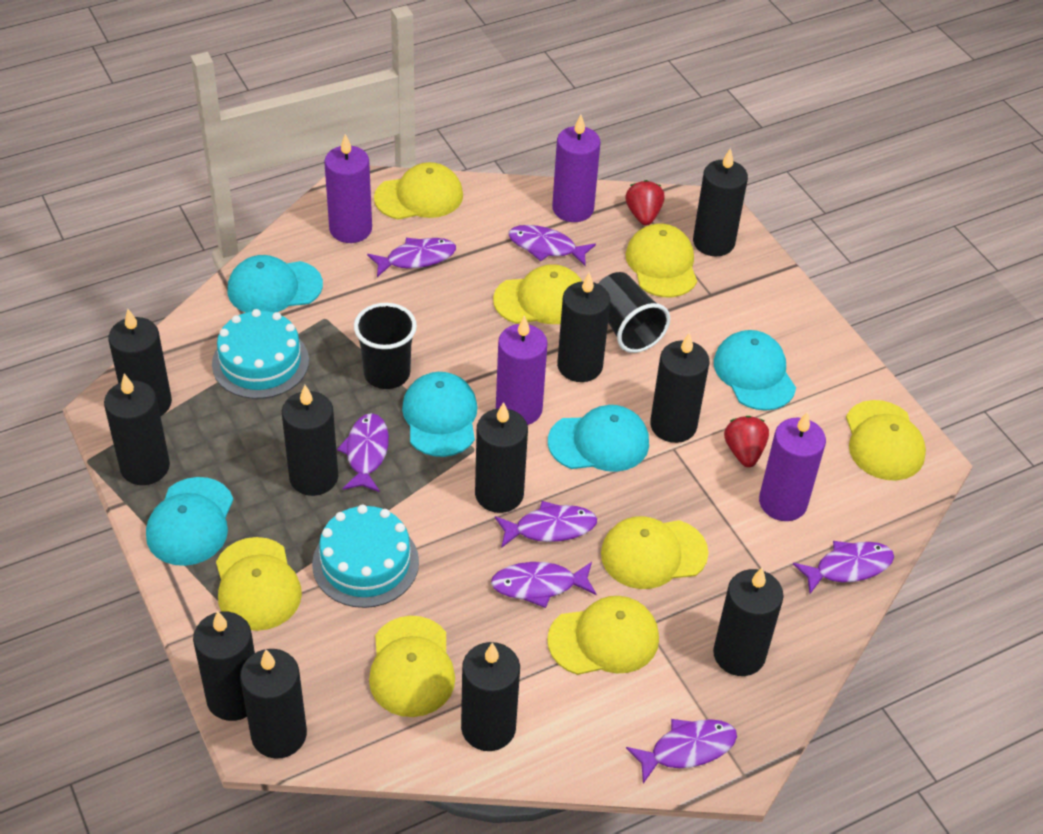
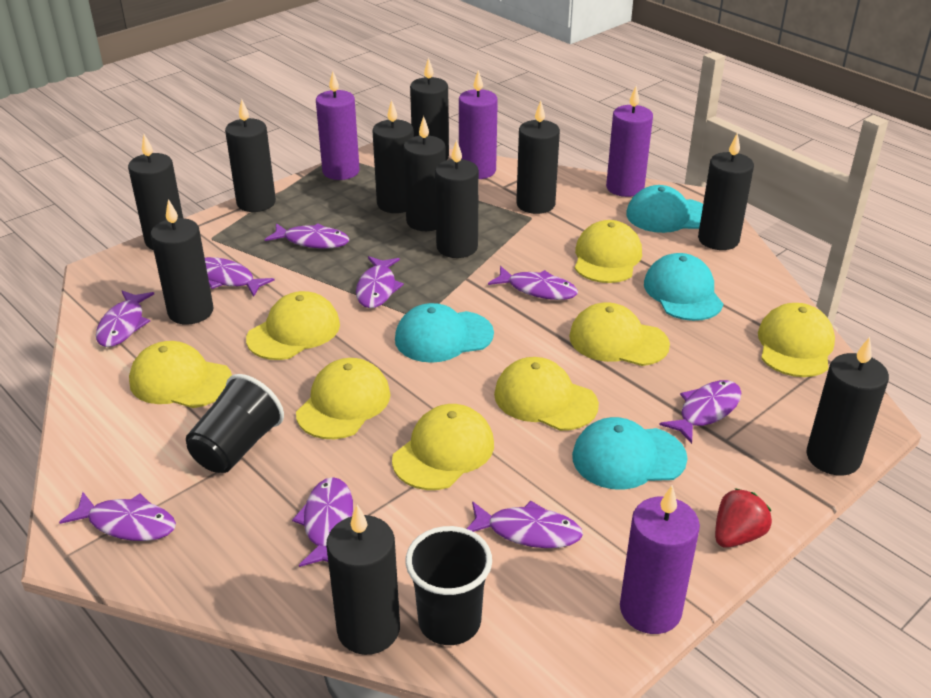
purple fish: [337,413,389,492] [367,238,456,277] [491,562,596,608] [495,501,597,548] [508,225,596,266] [626,719,737,783] [793,541,894,594] = 7 -> [59,492,176,541] [96,290,154,347] [205,257,274,297] [265,223,349,249] [292,477,353,567] [356,256,404,308] [467,501,583,548] [488,266,578,300] [659,380,741,444] = 9
red strawberry: [625,180,665,226] [724,416,769,467] = 2 -> [715,488,772,548] = 1
turquoise cake: [212,309,309,399] [312,505,419,608] = 2 -> none = 0
turquoise cap: [146,477,233,566] [228,255,323,313] [402,372,477,457] [548,405,649,472] [714,330,796,411] = 5 -> [395,303,494,363] [572,417,687,490] [626,185,703,233] [644,253,723,321] = 4

